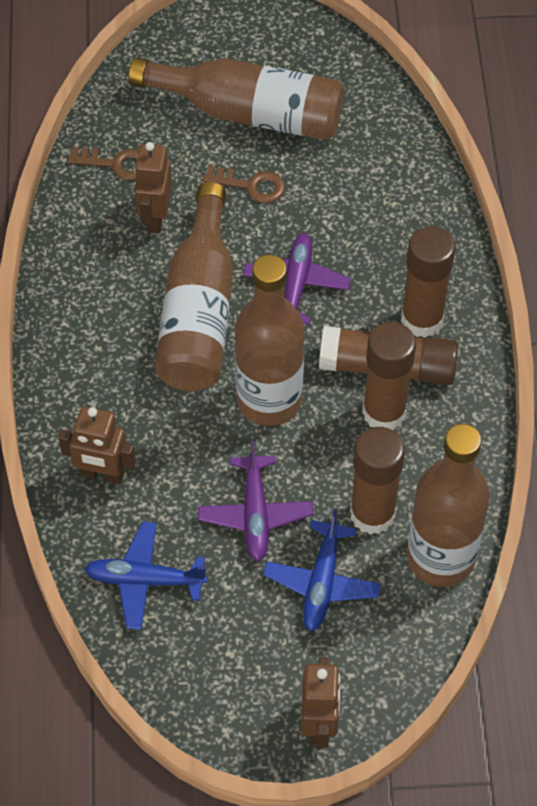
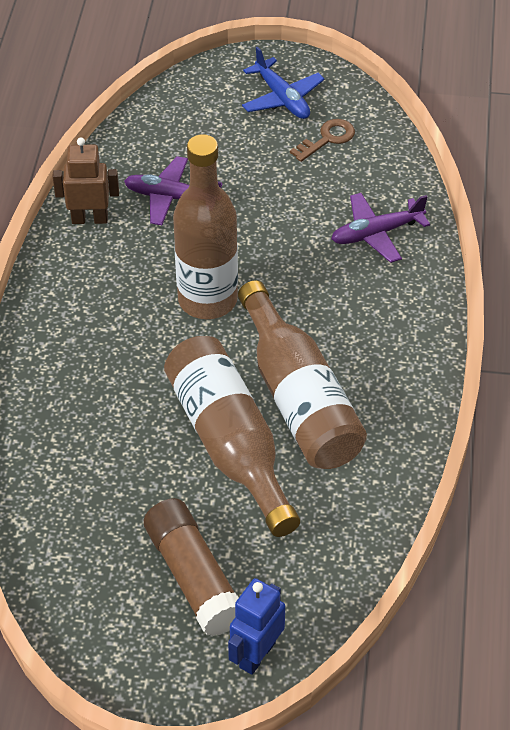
blue plane: [84,522,207,630] [263,509,381,631] = 2 -> [242,46,324,119] = 1
blue robot: none = 0 -> [228,578,285,675] = 1
brown bottle: [129,58,344,140] [155,182,233,391] [235,255,304,426] [407,424,490,587] = 4 -> [164,336,300,537] [173,134,238,319] [238,280,367,469] = 3
brown glue stick: [319,326,458,385] [350,427,405,535] [362,322,416,430] [401,226,456,338] = 4 -> [144,498,239,636] = 1
brown key: [68,147,138,180] [203,166,285,203] = 2 -> [290,119,355,162] = 1
brown robot: [59,406,136,485] [134,142,172,233] [301,657,341,748] = 3 -> [52,137,119,224] = 1

